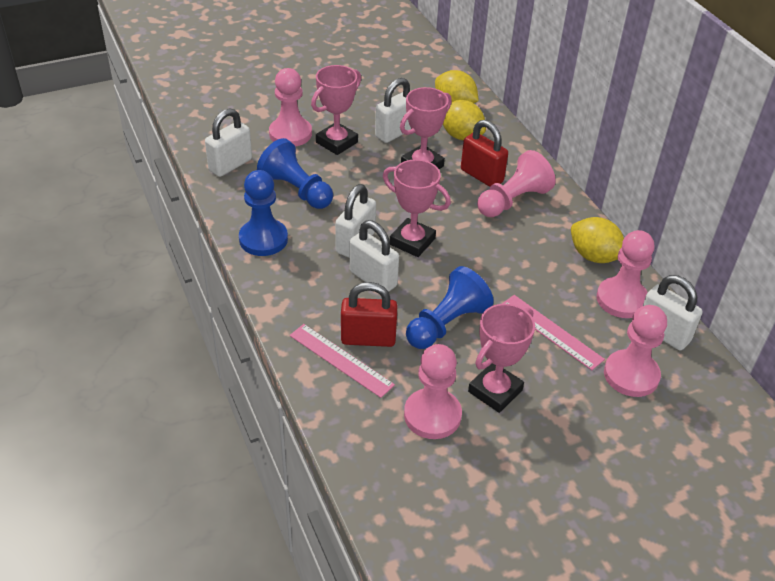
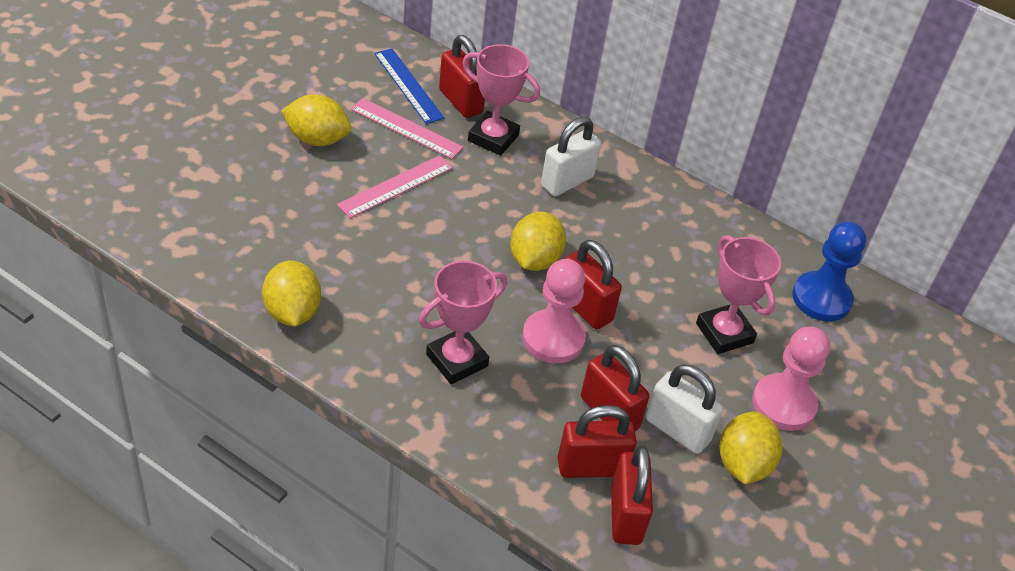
blue pawn: [239,170,288,256] [257,138,333,209] [406,266,494,349] = 3 -> [792,222,866,321] = 1
blue ruler: none = 0 -> [374,48,444,124] = 1
pink pawn: [269,68,312,146] [404,344,462,439] [477,150,556,217] [596,230,654,318] [604,305,667,397] = 5 -> [522,259,586,363] [752,327,830,431] = 2
pink trophy: [311,65,361,155] [383,159,451,257] [400,87,452,169] [468,304,535,413] = 4 -> [419,261,507,384] [462,44,540,156] [696,235,781,354] = 3
red padlock: [341,282,397,347] [461,120,508,187] = 2 -> [439,35,485,118] [558,405,637,478] [565,240,622,329] [581,345,650,431] [611,446,653,545] = 5
white padlock: [205,108,252,177] [335,184,376,258] [349,220,399,292] [375,78,411,143] [643,275,703,350] = 5 -> [541,117,601,196] [646,364,723,454] = 2
yellow lemon: [435,70,479,103] [443,100,486,140] [571,217,624,263] = 3 -> [262,260,321,327] [281,94,351,146] [510,212,566,271] [719,411,782,484] = 4

